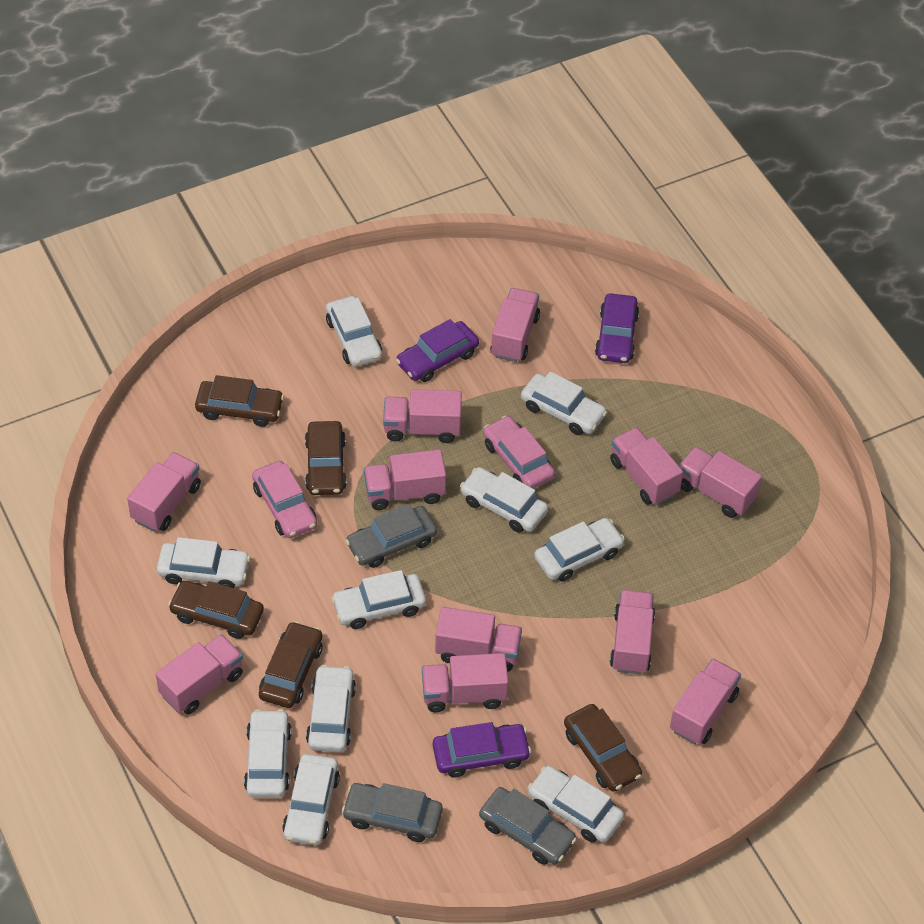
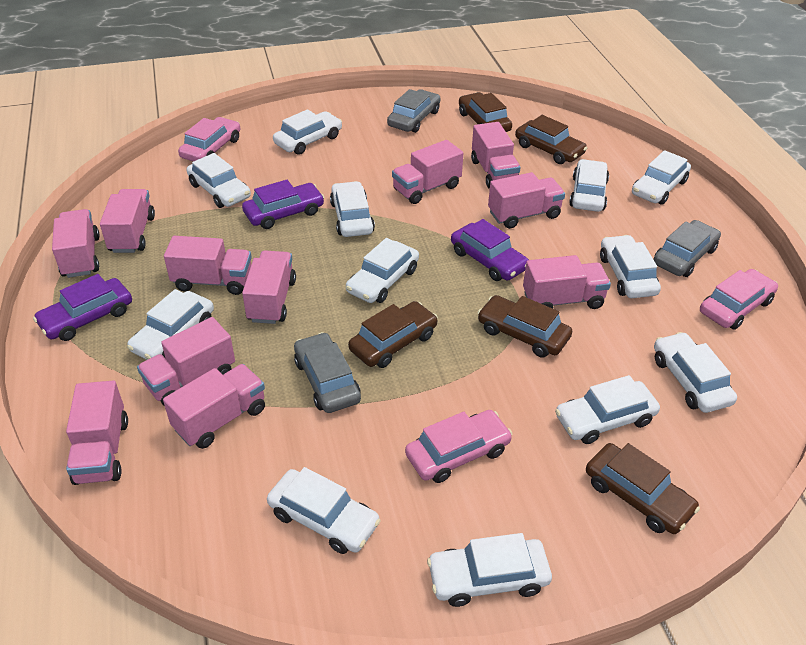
pink car: [252,461,317,538] [483,416,555,489] = 2 -> [178,117,241,162] [405,410,513,483] [700,269,778,330] = 3
white car: [157,537,250,588] [244,709,292,797] [282,754,340,845] [306,665,356,752] [326,296,382,367] [331,570,426,629] [460,467,548,533] [521,371,607,435] [527,766,624,843] [534,518,625,582] = 10 -> [127,289,214,360] [187,153,251,208] [267,467,381,554] [273,109,342,155] [330,181,375,237] [346,238,419,303] [427,533,552,607] [555,375,660,444] [569,159,609,212] [600,235,661,298] [632,150,691,205] [654,332,737,413] = 12

